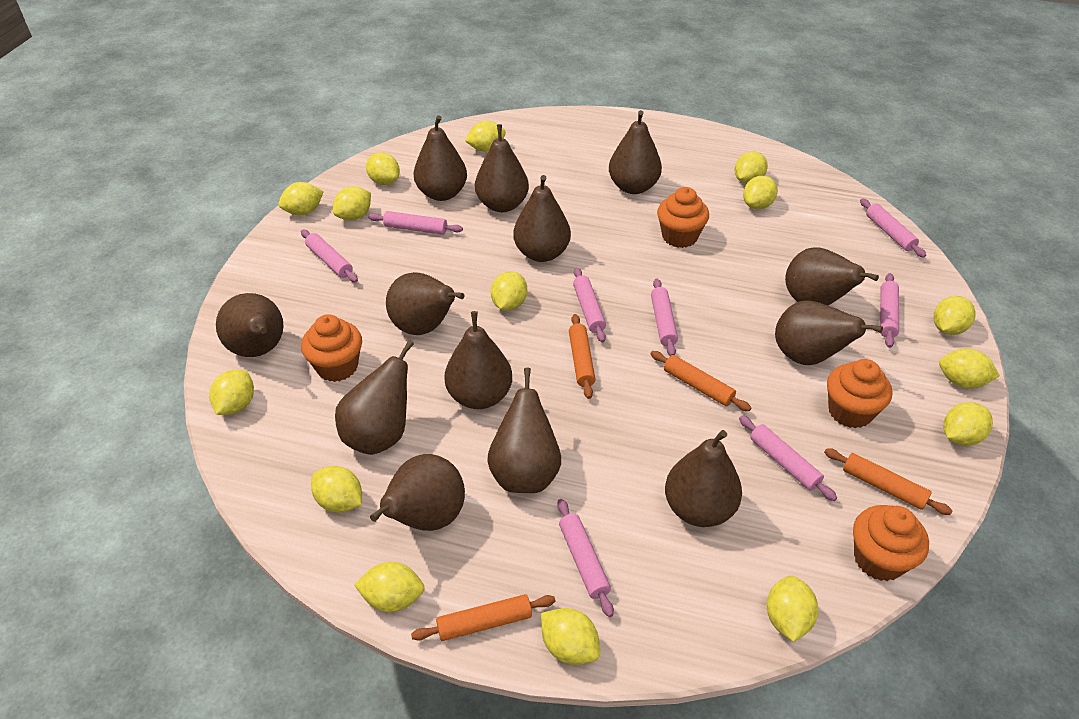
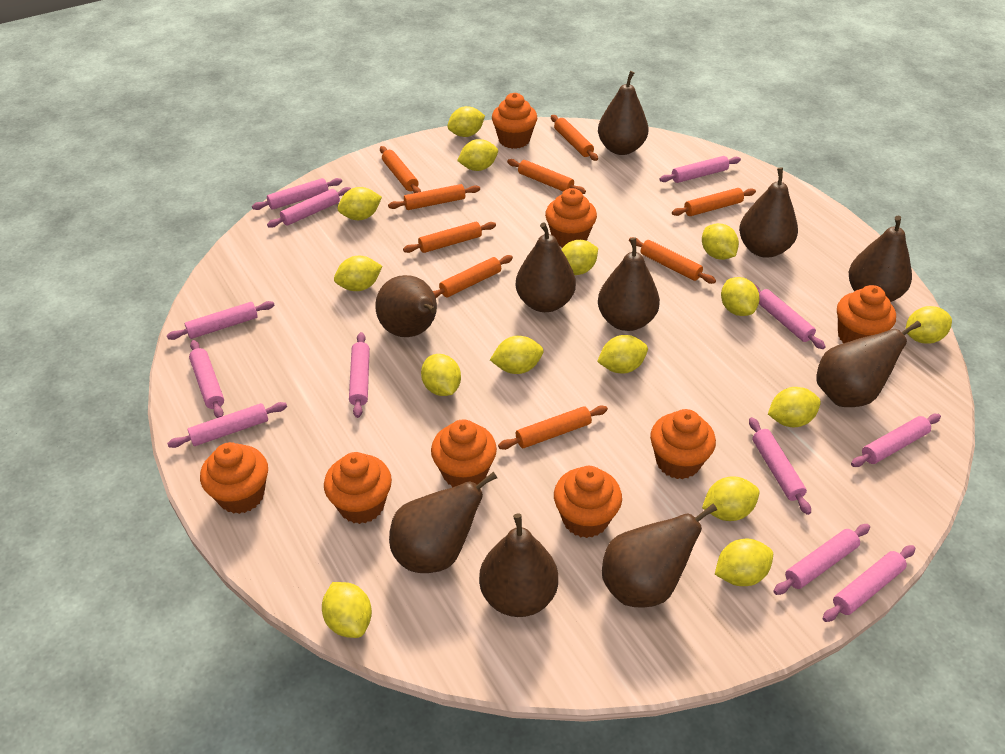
brown pear: [216,293,283,357] [335,340,414,455] [370,454,465,531] [386,272,464,335] [413,115,467,201] [444,311,512,409] [475,124,529,212] [487,368,561,493] [513,175,571,262] [609,110,662,194] [665,430,742,527] [775,300,883,365] [785,247,879,305] = 13 -> [375,275,437,337] [389,472,497,573] [479,513,558,617] [516,222,576,312] [598,71,648,155] [598,238,660,331] [602,504,717,608] [739,168,798,258] [816,321,921,407] [849,215,912,302] = 10
orange cupcake: [301,314,362,382] [657,187,709,248] [827,359,892,428] [853,505,929,581] = 4 -> [200,442,268,514] [324,452,392,524] [431,419,497,487] [492,93,537,149] [545,188,597,248] [554,466,622,538] [650,409,716,479] [837,285,896,343] = 8
orange rolling pin: [411,594,555,641] [569,314,596,399] [650,351,751,411] [824,448,952,515] = 4 -> [380,146,421,193] [388,184,480,210] [403,222,496,253] [433,255,513,298] [498,405,608,450] [507,159,586,194] [551,115,598,161] [629,237,716,284] [672,188,756,216] = 9
pink rolling pin: [301,230,358,282] [368,211,463,235] [557,499,614,617] [573,268,606,343] [651,278,678,356] [739,416,837,501] [860,198,926,258] [880,273,899,348] = 8 -> [167,301,274,340] [167,402,287,448] [189,340,224,418] [252,178,342,210] [267,187,351,228] [349,332,370,418] [659,156,741,183] [749,417,811,515] [755,284,826,349] [773,524,870,595] [823,545,915,622] [851,414,941,467] = 12

